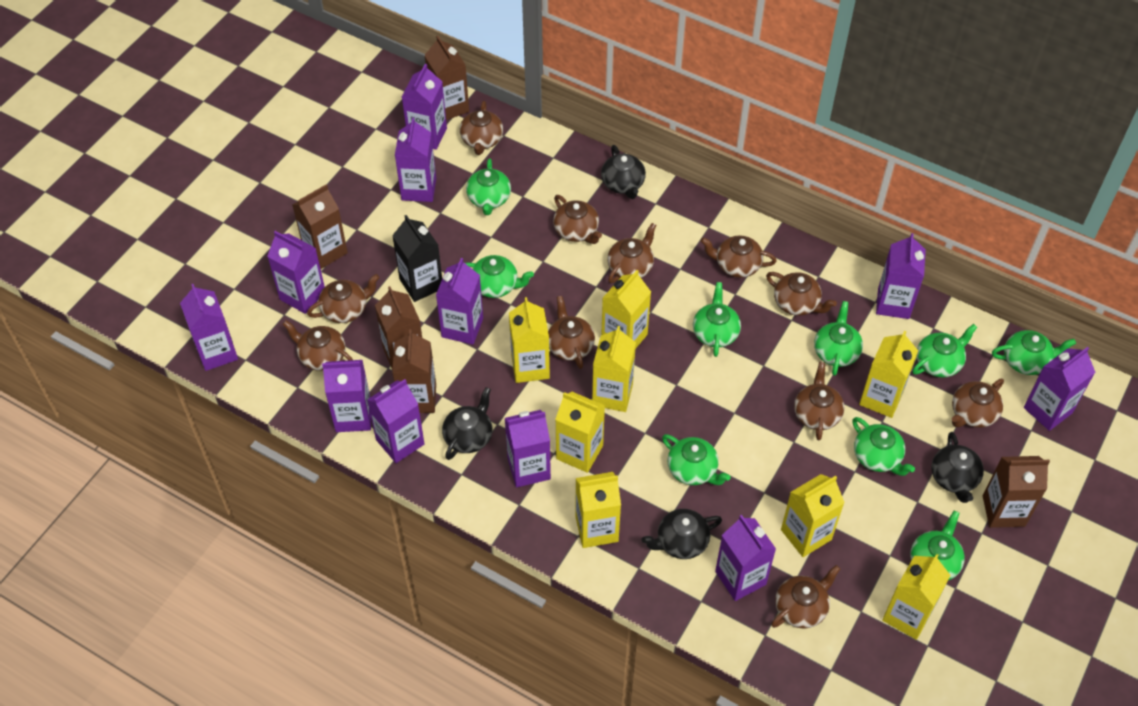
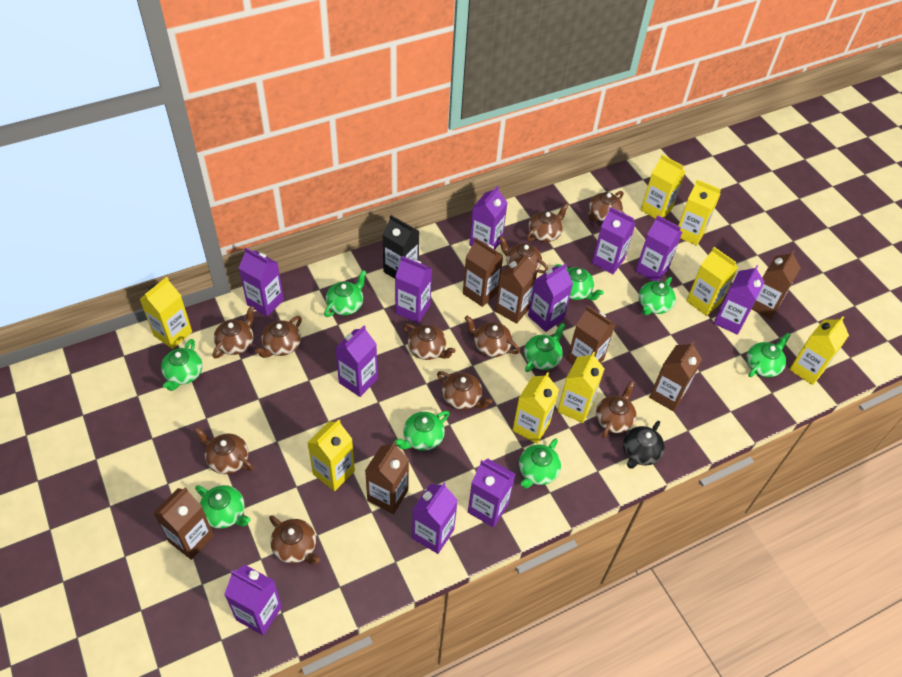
black teapot: [442,387,492,460] [601,145,646,199] [642,509,722,559] [931,432,984,503] = 4 -> [623,421,665,469] = 1
brown carton: [293,184,348,269] [375,286,422,369] [392,329,436,413] [424,36,469,120] [983,456,1050,528] = 5 -> [153,487,214,560] [365,442,409,514] [463,238,503,307] [495,253,538,324] [567,306,615,364] [649,341,702,412] [751,250,801,319] = 7

